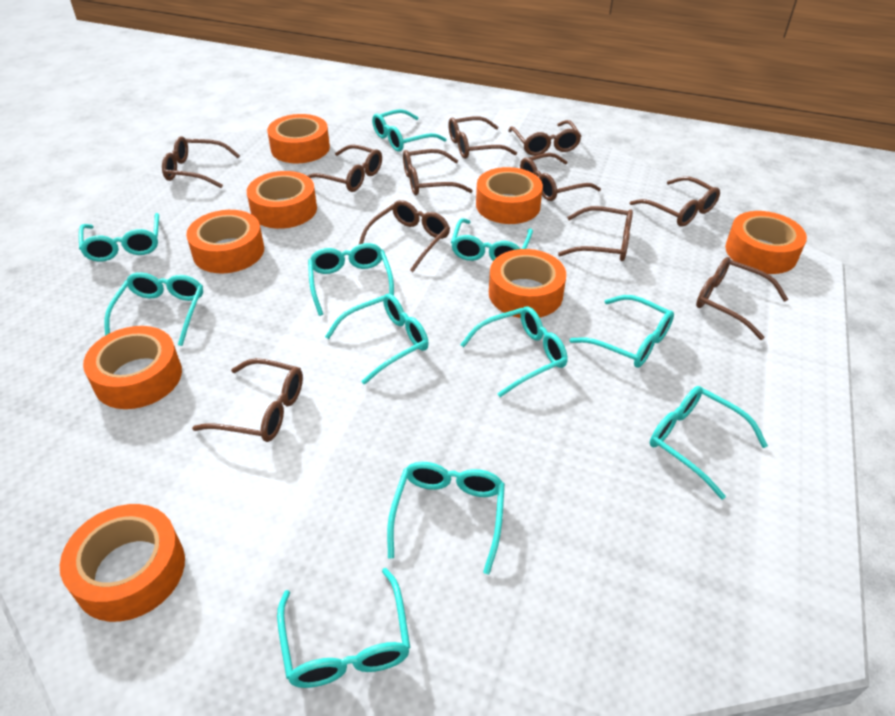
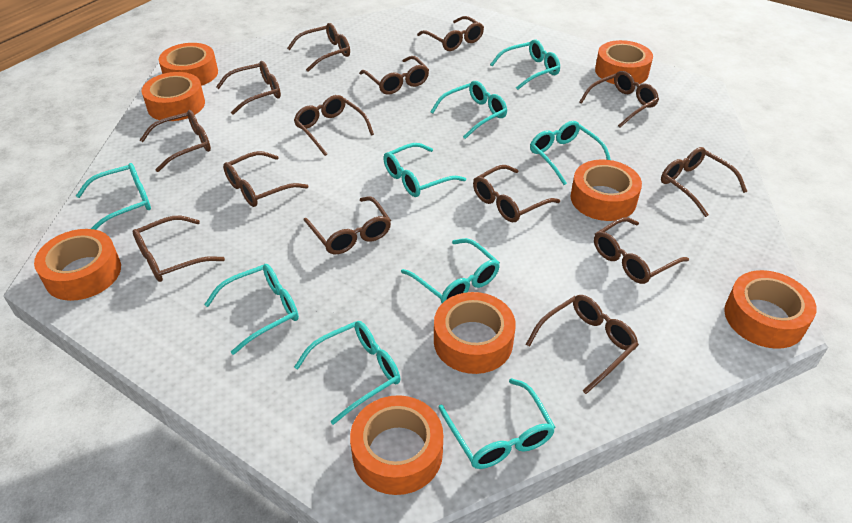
brown glasses: [162,136,240,188] [192,358,303,442] [308,144,382,192] [359,200,450,272] [403,149,473,195] [448,116,517,159] [508,120,581,156] [520,153,601,201] [558,206,633,261] [630,176,720,227] [696,257,788,340] = 11 -> [132,216,225,282] [140,110,211,172] [216,61,281,115] [223,151,308,207] [287,23,350,72] [294,95,374,156] [304,196,391,254] [359,56,429,95] [417,16,484,51] [473,165,560,223] [526,295,639,394] [579,71,659,127] [594,217,689,284] [661,147,748,217] = 14
turquoise glasses: [79,213,159,262] [104,272,203,346] [277,568,411,688] [308,243,394,316] [325,294,429,384] [372,109,447,152] [387,462,505,574] [451,218,533,261] [460,306,568,397] [569,295,674,368] [650,386,768,500] = 11 -> [76,163,151,230] [204,264,299,355] [294,321,400,425] [383,143,466,197] [401,238,500,303] [430,81,507,139] [438,378,555,469] [490,39,560,90] [530,121,611,185] = 9

